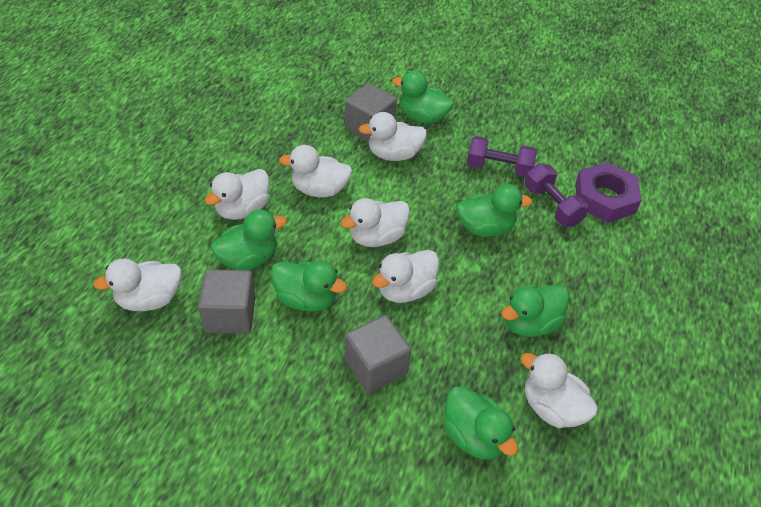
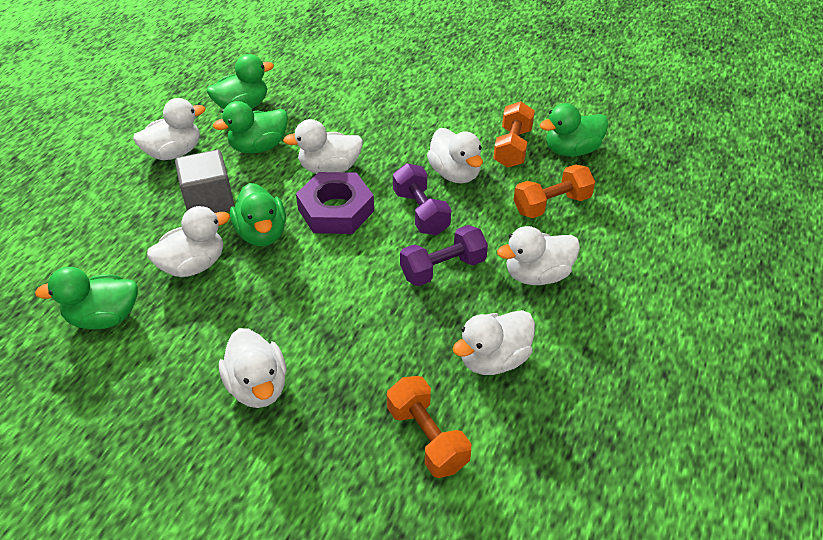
green duck: [211,210,287,270] [271,260,347,312] [392,71,454,124] [443,386,518,460] [456,184,533,237] [501,285,569,337] = 6 -> [35,267,138,330] [207,54,274,109] [213,101,288,154] [230,183,286,246] [539,103,609,156] = 5
grey cube: [198,269,255,334] [345,83,397,142] [345,315,411,394] = 3 -> [175,150,235,213] = 1
orange dumbbell: none = 0 -> [387,376,471,478] [493,101,535,168] [514,164,595,218] = 3

